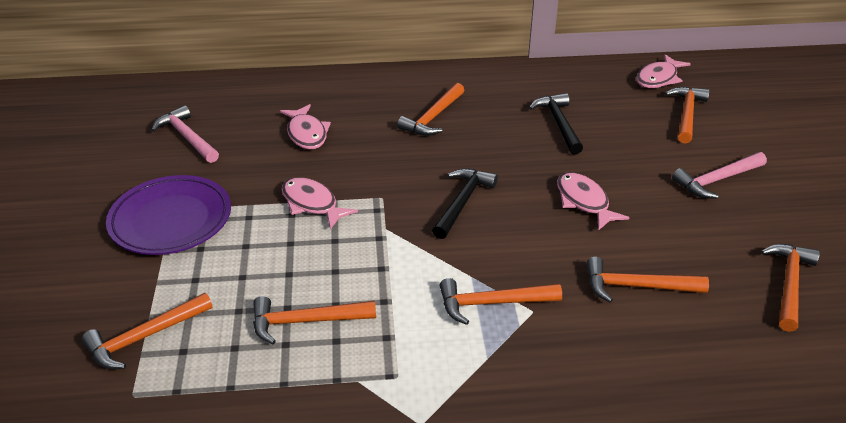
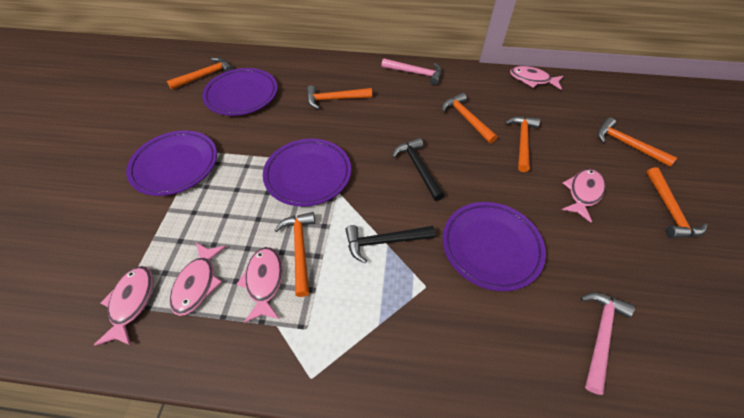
pink fish: [280,104,331,149] [282,177,358,230] [557,172,629,231] [636,54,691,88] = 4 -> [94,266,153,346] [170,243,226,316] [236,247,283,323] [510,66,563,90] [562,169,606,223] = 5
purple plate: [106,175,231,255] = 1 -> [126,130,217,196] [202,68,278,116] [263,139,351,207] [443,202,546,291] = 4

